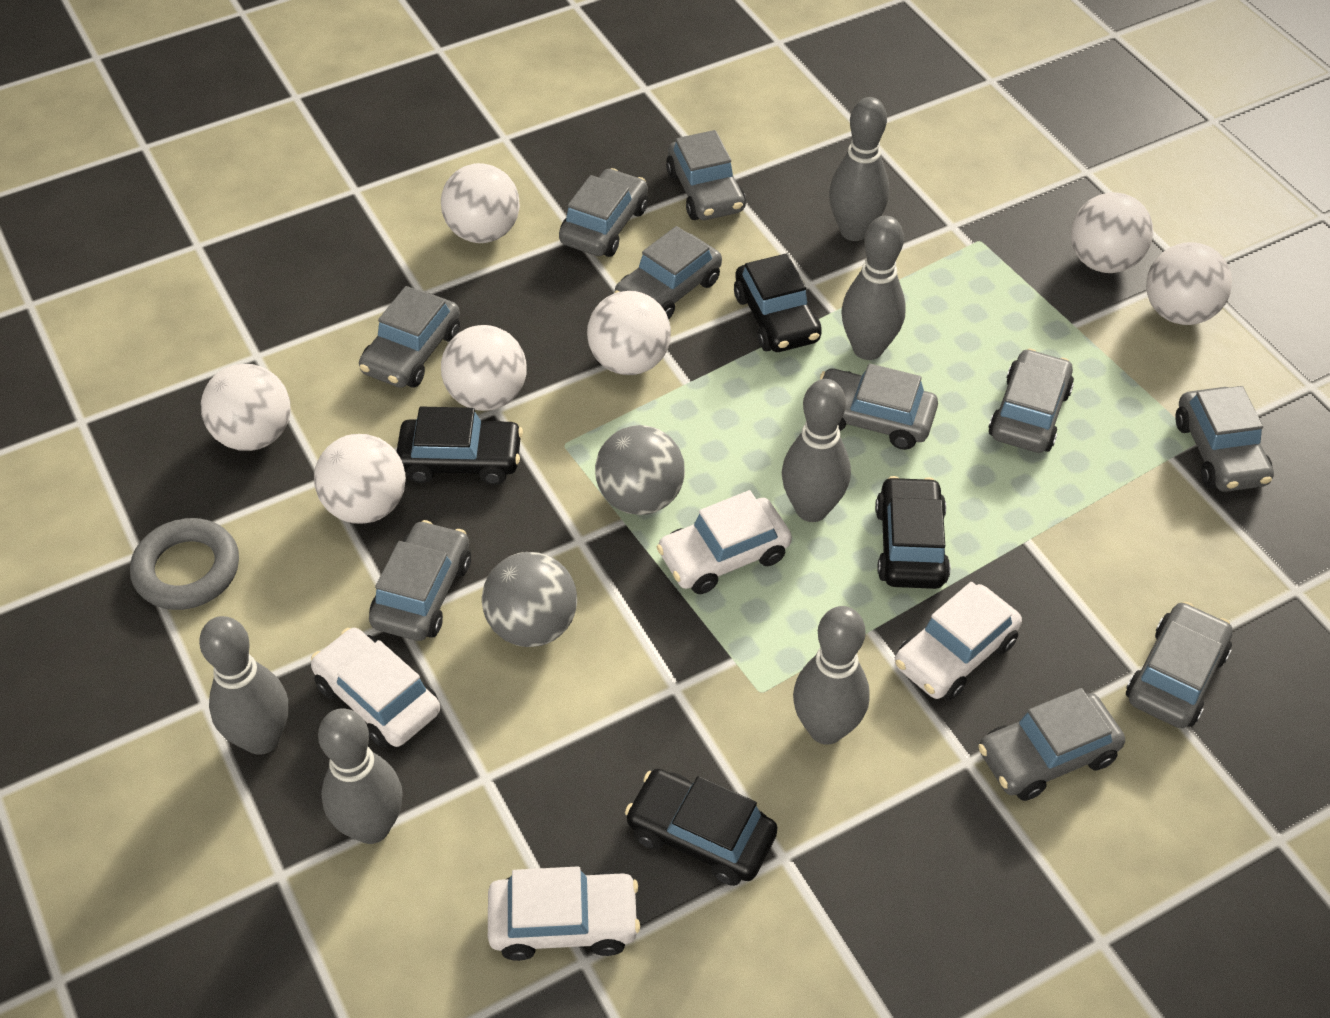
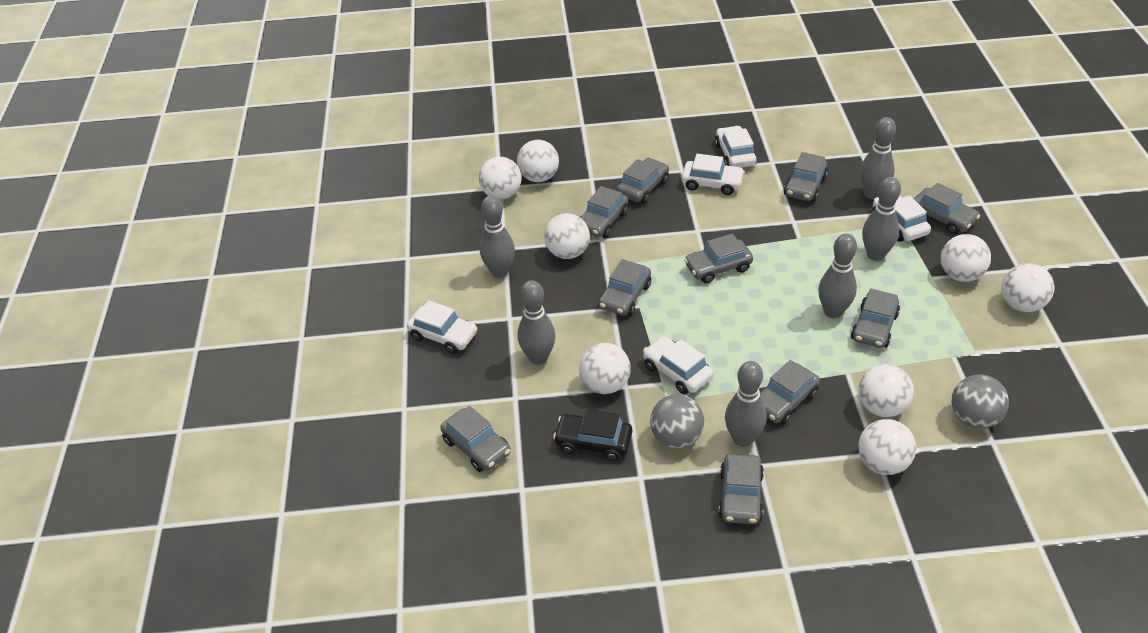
black car: [397,407,523,485] [625,769,778,886] [734,253,821,352] [875,476,950,589] = 4 -> [553,410,632,461] = 1
grey ring: [130,518,239,610] = 1 -> none = 0
white ball: [201,364,290,451] [314,434,406,524] [441,163,520,243] [441,325,527,411] [587,291,671,375] [1071,192,1153,273] [1146,242,1232,325] = 7 -> [479,157,522,200] [517,140,559,182] [544,213,590,259] [579,343,631,394] [858,364,914,417] [858,419,916,475] [941,234,991,282] [1001,263,1055,312] = 8
white car: [311,628,440,748] [488,866,640,961] [657,490,792,594] [895,582,1022,701] = 4 -> [407,300,478,354] [643,336,713,394] [681,154,745,195] [715,126,757,168] [872,195,931,242] = 5

